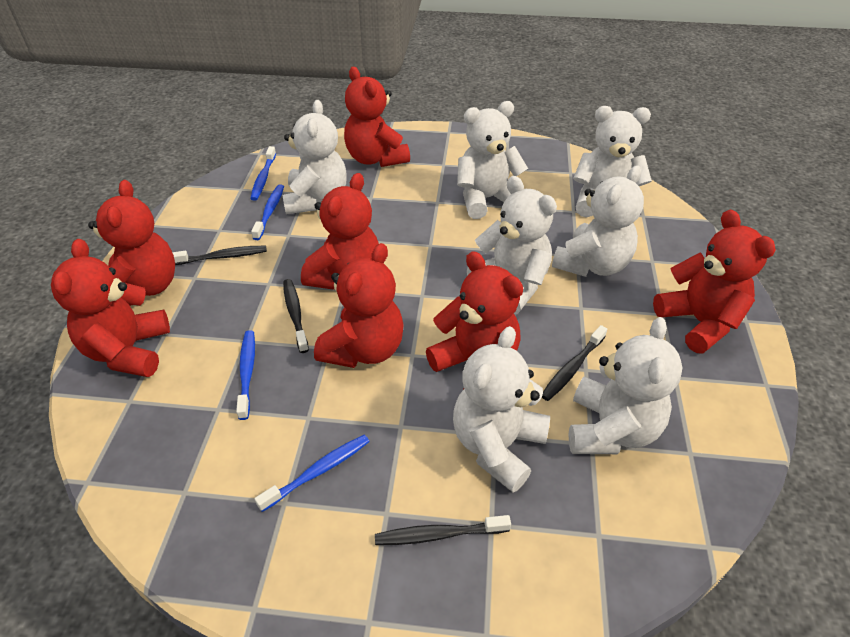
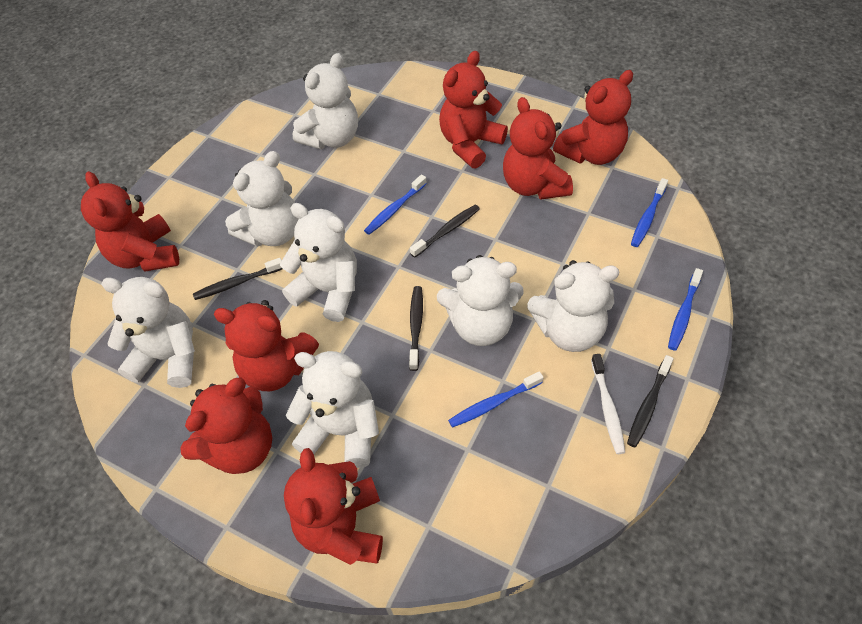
white toothbrush: none = 0 -> [591,354,625,454] = 1

